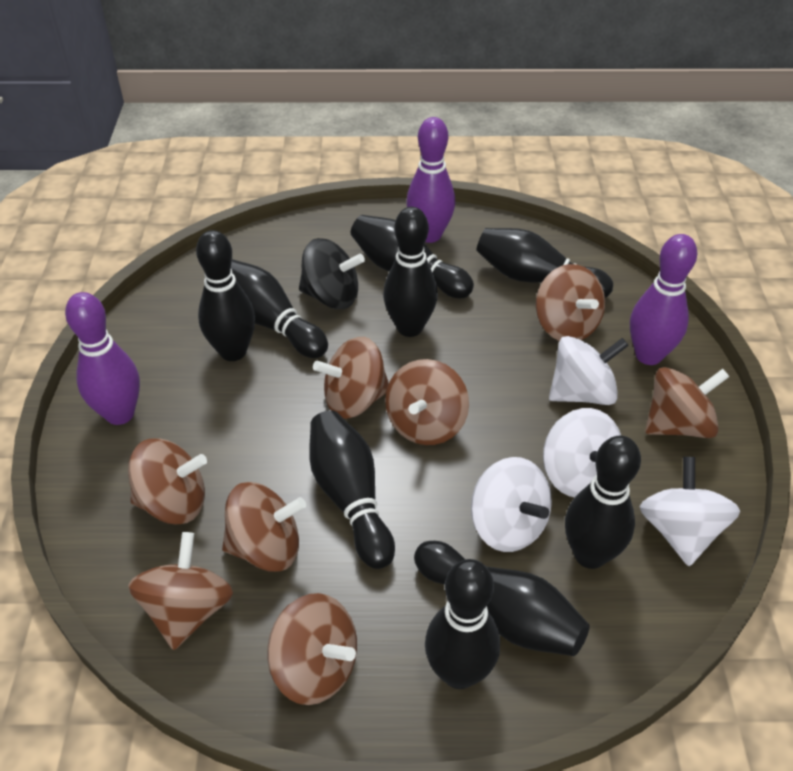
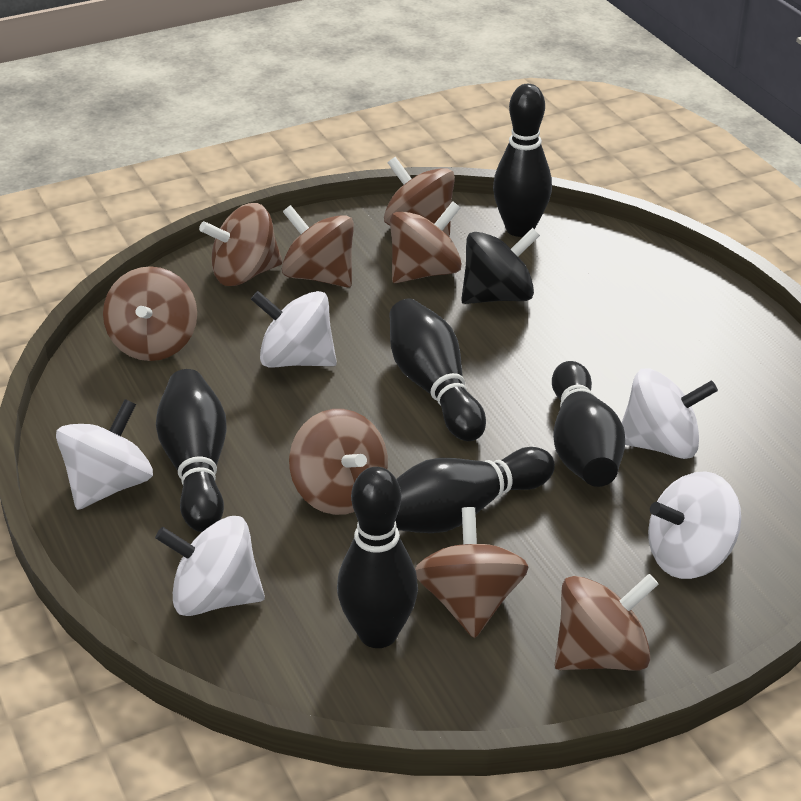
black bowling pin: [196,230,255,361] [231,259,328,358] [309,410,395,569] [351,215,474,298] [383,207,438,337] [414,541,590,656] [425,559,500,689] [476,228,613,298] [565,436,641,569] = 9 -> [156,369,227,532] [337,467,418,648] [390,298,486,441] [395,447,555,533] [493,84,552,237] [552,361,625,487] = 6
purple bowling pin: [65,292,140,425] [406,117,455,243] [630,234,697,365] = 3 -> none = 0
white spinning top: [471,457,552,552] [543,408,621,497] [549,336,629,405] [640,457,740,566] = 4 -> [56,399,153,510] [155,516,265,616] [251,291,337,368] [622,368,718,459] [648,471,741,579] = 5

